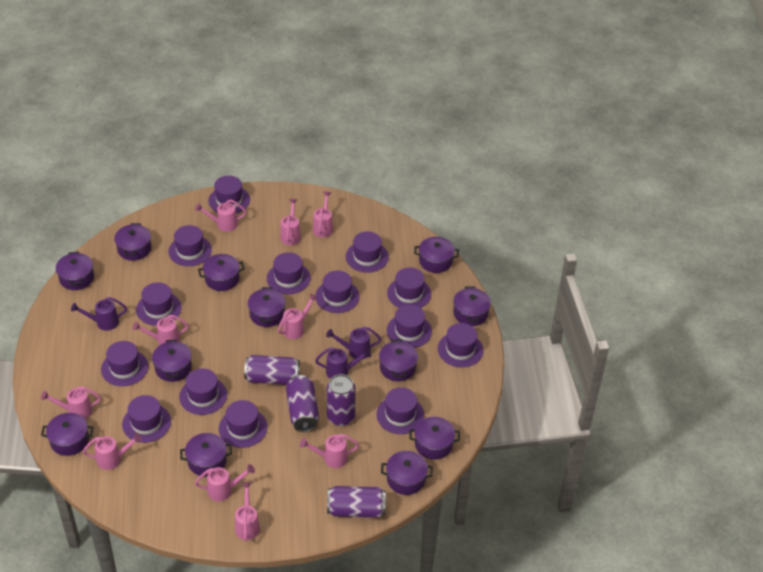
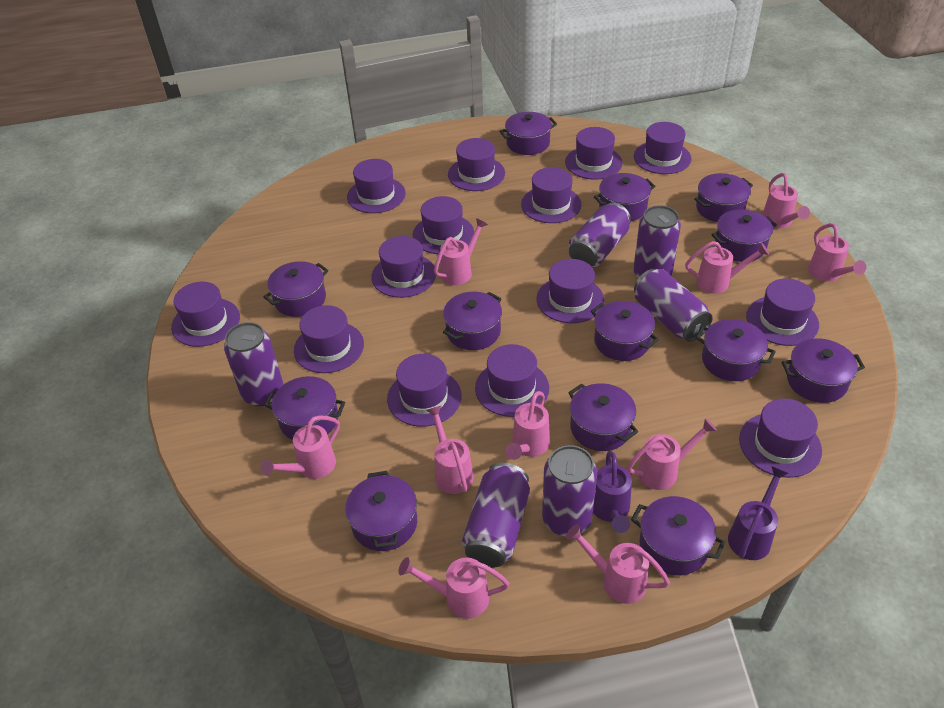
purple can: [244,355,300,385] [286,375,319,432] [327,374,356,426] [327,486,386,518] = 4 -> [224,322,284,406] [462,463,530,567] [542,445,597,536] [569,202,631,268] [633,205,681,278] [634,269,713,342] = 6
purple pot: [41,413,94,456] [56,251,94,290] [114,223,151,261] [152,339,192,382] [180,433,232,477] [198,254,245,291] [248,287,285,327] [379,339,418,381] [381,451,433,495] [409,417,460,460] [414,237,459,273] [453,286,491,326] = 12 -> [263,261,328,317] [264,376,345,440] [345,471,417,551] [443,292,502,350] [500,112,557,155] [568,383,638,451] [591,301,659,361] [594,173,655,221] [631,496,725,576] [694,173,753,222] [695,319,776,381] [711,209,777,262] [782,338,865,403] = 13
purple watering can: [71,297,127,331] [315,347,371,379] [326,327,381,359] = 3 -> [593,451,632,533] [728,466,788,560] = 2

